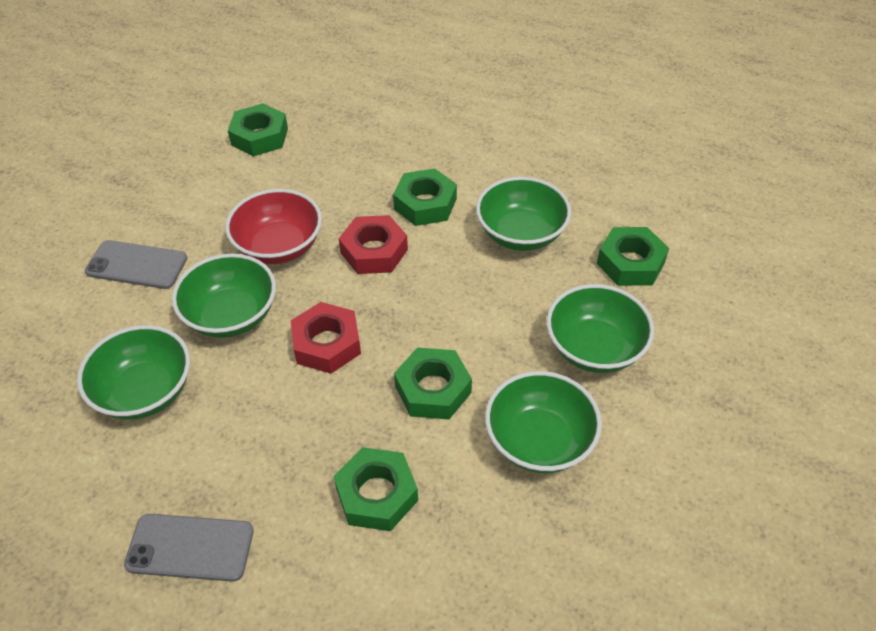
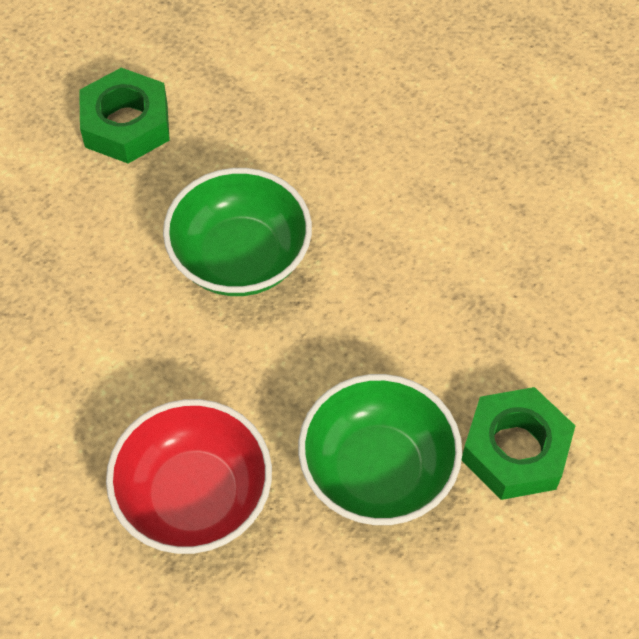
green bowl: [77,325,190,419] [172,254,276,338] [476,177,571,251] [485,371,602,473] [546,284,654,373] = 5 -> [163,168,312,296] [298,374,462,525] = 2
green nut: [228,103,288,156] [334,447,418,531] [393,168,457,226] [394,348,472,419] [597,227,669,286] = 5 -> [79,68,170,163] [462,387,575,500] = 2
grey phone: [85,240,187,289] [124,514,254,582] = 2 -> none = 0
red nut: [291,302,361,374] [339,215,408,274] = 2 -> none = 0

